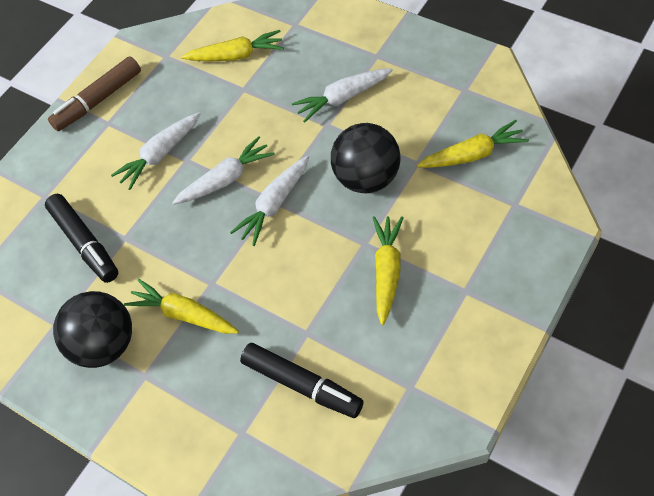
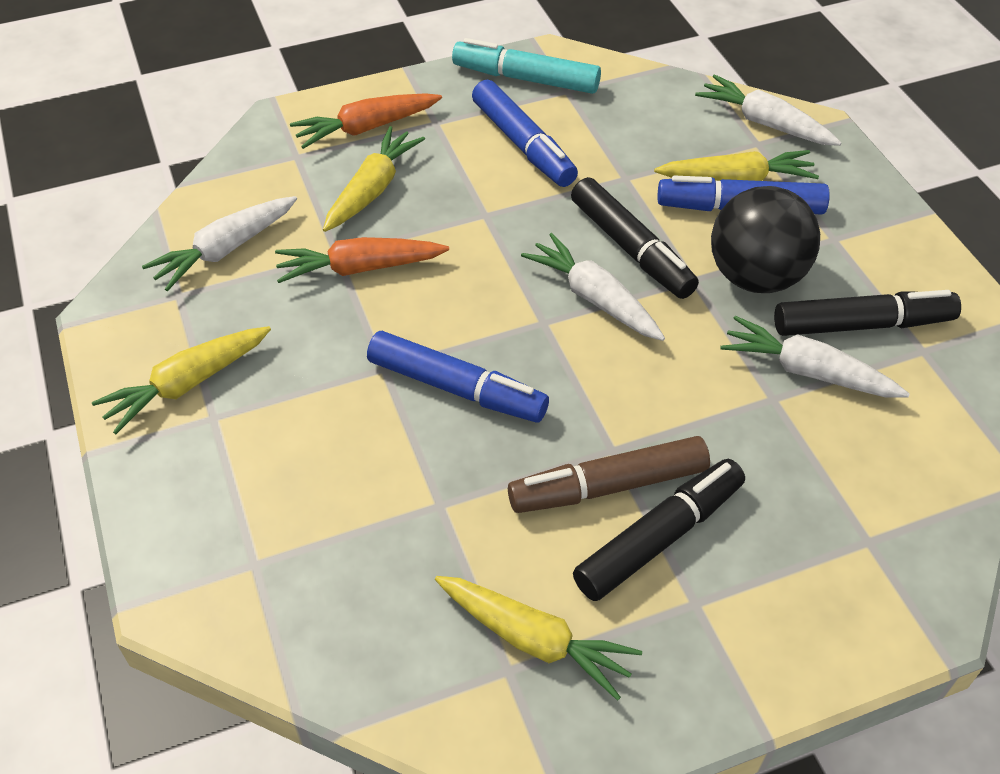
black ball: [53,291,132,368] [331,123,401,193] = 2 -> [711,186,820,293] = 1
black marker: [45,194,118,283] [240,343,364,418] = 2 -> [571,177,699,299] [573,459,745,601] [774,290,961,336] = 3
blue marker: none = 0 -> [367,331,549,423] [472,80,578,187] [658,176,830,215] = 3
orange carrot: none = 0 -> [275,237,449,283] [290,93,442,149] = 2
turquoise marker: none = 0 -> [452,38,601,94] = 1

